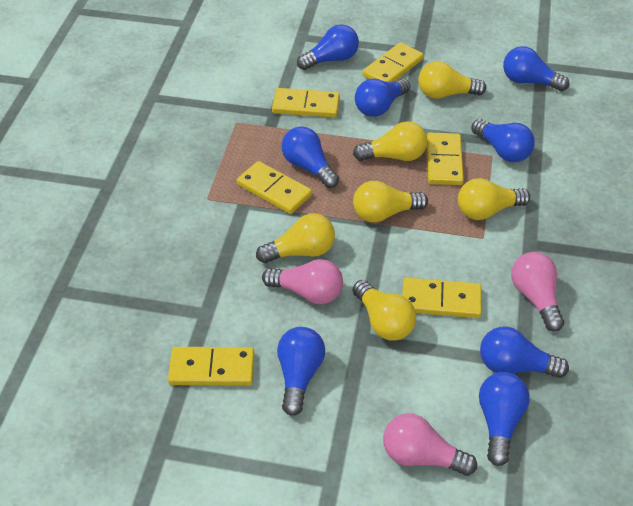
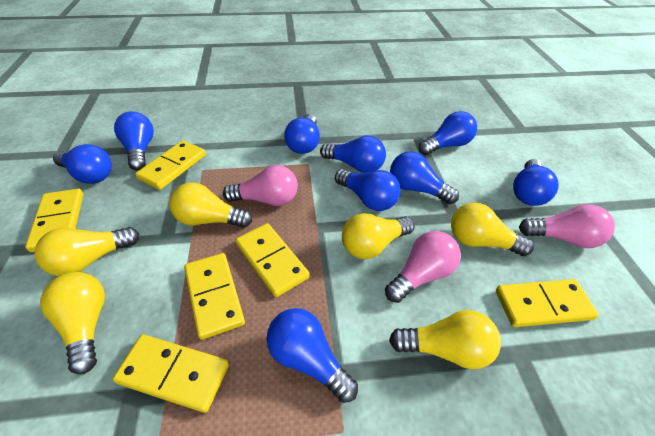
blue light bulb: [277,327,325,416] [282,127,339,188] [297,24,359,70] [355,78,410,117] [471,119,535,162] [479,372,530,466] [480,327,569,378] [503,46,569,91] = 8 -> [53,144,112,184] [114,111,154,170] [266,308,358,403] [284,114,320,154] [320,136,386,173] [335,169,401,211] [390,151,459,204] [419,111,477,155] [513,159,559,206] = 9

